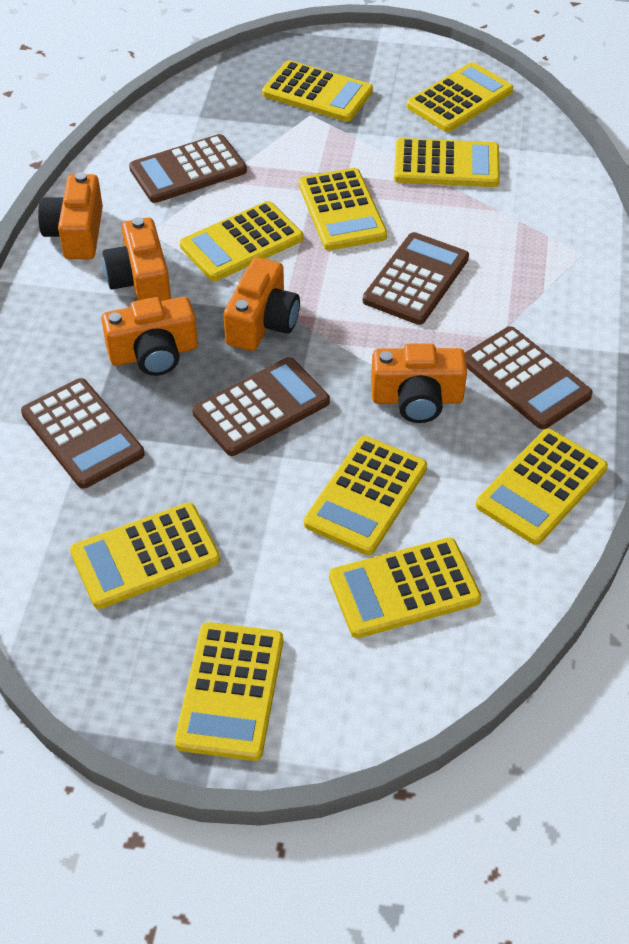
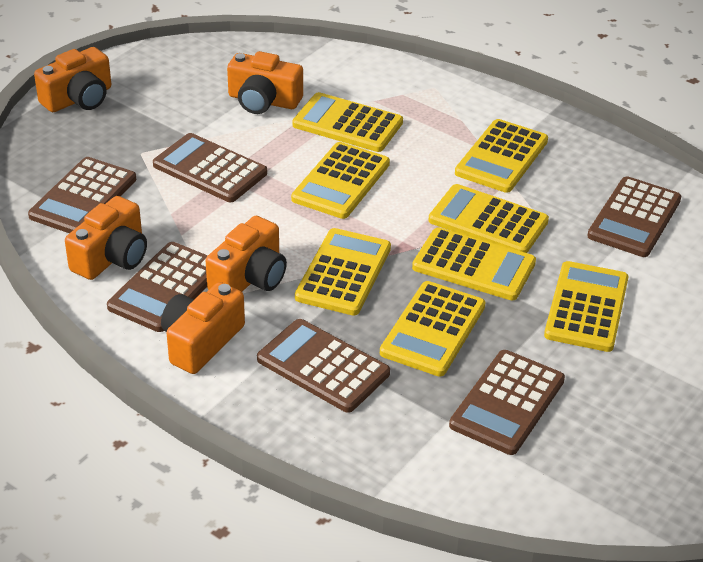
brown calculator: [21,378,144,489] [129,134,247,203] [192,357,330,456] [363,232,469,325] [465,326,593,429] = 5 -> [28,157,136,233] [107,242,208,332] [153,133,267,202] [257,319,390,413] [449,350,565,455] [587,176,681,257] = 6
yellow calculator: [70,503,220,609] [175,622,283,761] [180,201,303,281] [262,60,373,122] [299,168,387,250] [304,436,427,555] [329,538,481,638] [394,138,500,187] [406,62,513,132] [476,429,608,545] = 10 -> [291,142,390,219] [292,92,403,152] [295,228,391,315] [380,281,485,377] [412,227,536,300] [428,184,549,253] [455,119,548,193] [544,261,628,352] = 8

